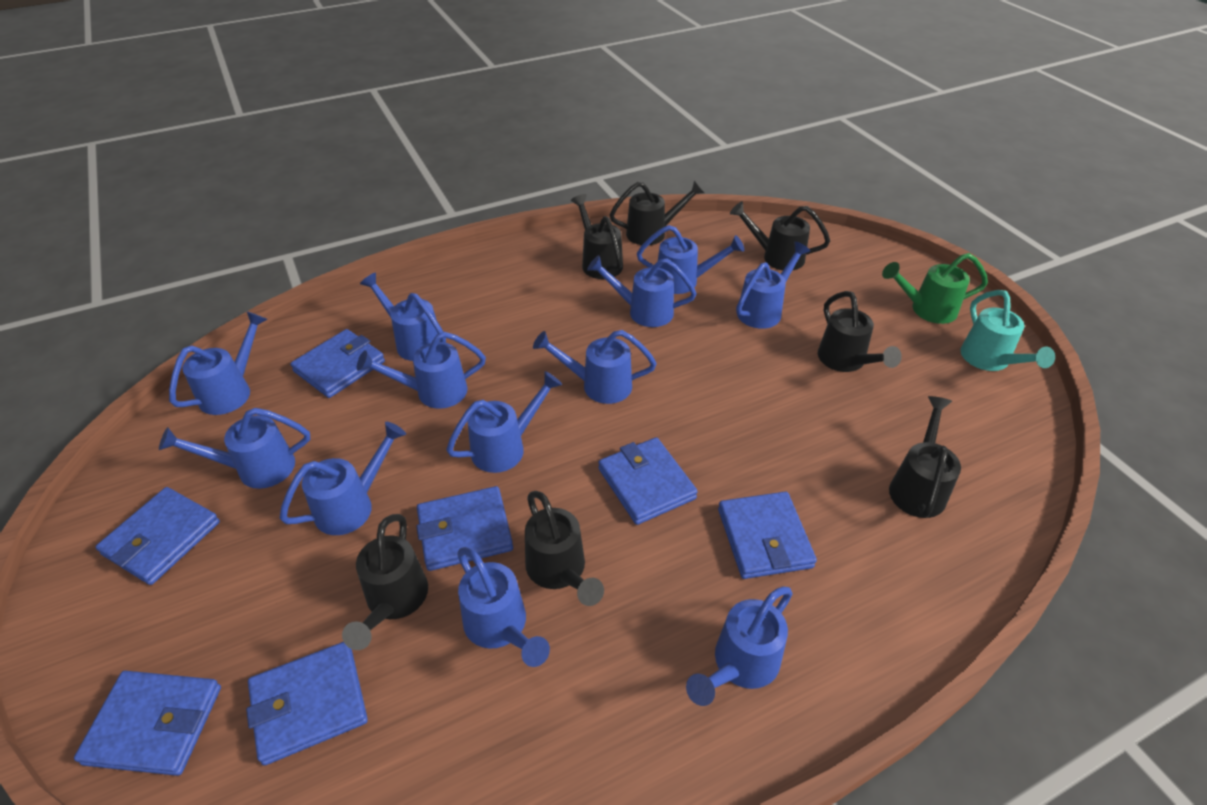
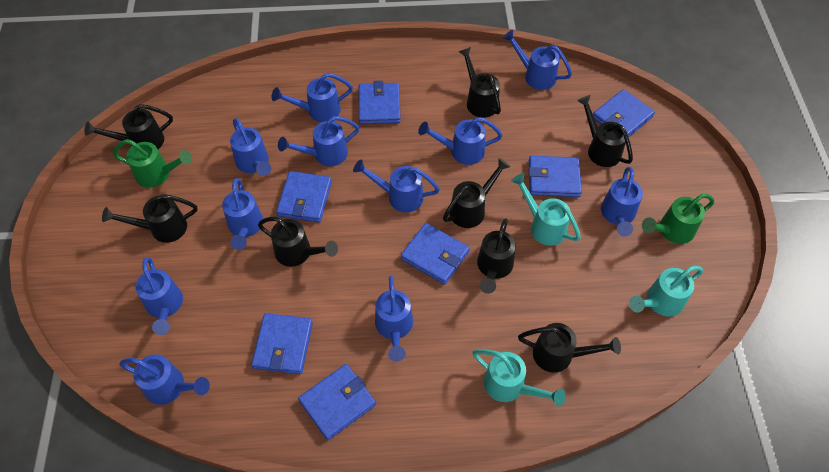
black watering can: [342,514,428,650] [525,491,604,606] [571,194,623,279] [610,180,705,245] [730,201,830,270] [818,291,902,372] [889,396,961,518] = 7 -> [84,104,173,149] [102,194,197,243] [258,217,338,267] [443,158,511,228] [458,47,501,118] [477,218,516,294] [518,323,621,373] [577,95,633,167] = 8
blue watering can: [159,408,310,489] [169,311,268,415] [280,422,406,535] [357,332,486,409] [360,273,446,361] [446,371,562,473] [457,547,550,667] [533,330,657,404] [587,255,697,327] [637,225,745,294] [686,587,793,706] [736,241,810,329] = 12 -> [119,355,210,405] [135,257,183,335] [222,178,263,250] [230,118,271,176] [272,73,353,122] [278,116,359,166] [353,159,440,213] [375,276,413,361] [418,117,503,165] [502,30,572,90] [601,167,643,237] = 11
green watering can: [882,253,988,324] = 1 -> [113,139,192,188] [642,194,714,244] = 2
turquoise watering can: [960,290,1055,371] = 1 -> [473,349,566,407] [511,173,581,246] [629,266,703,317] = 3

